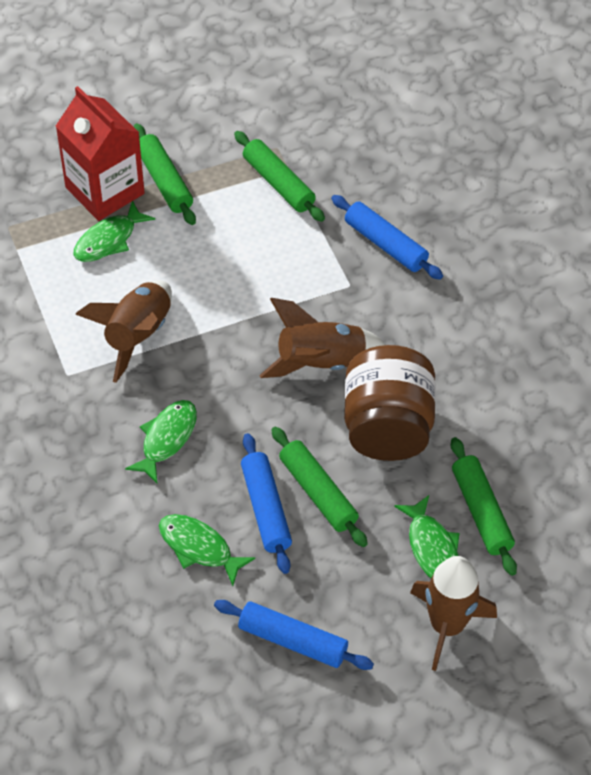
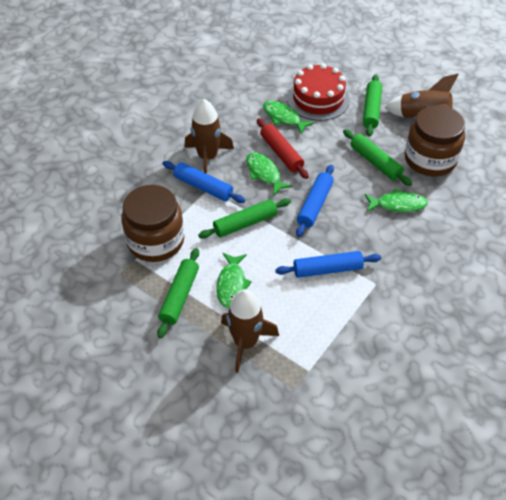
brown jar: [344,345,436,461] = 1 -> [121,185,184,262] [404,105,465,176] = 2
red cake: none = 0 -> [287,63,350,121] = 1
red carton: [56,86,145,221] = 1 -> none = 0
red rolling pin: none = 0 -> [257,118,309,179] = 1

